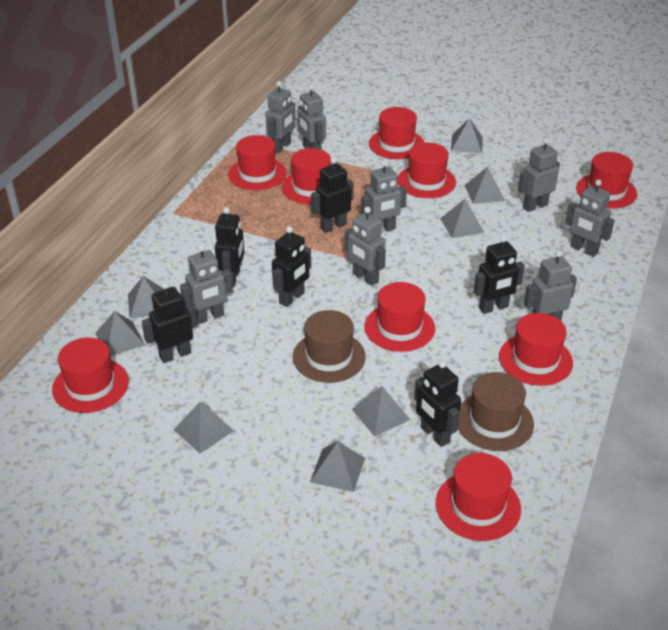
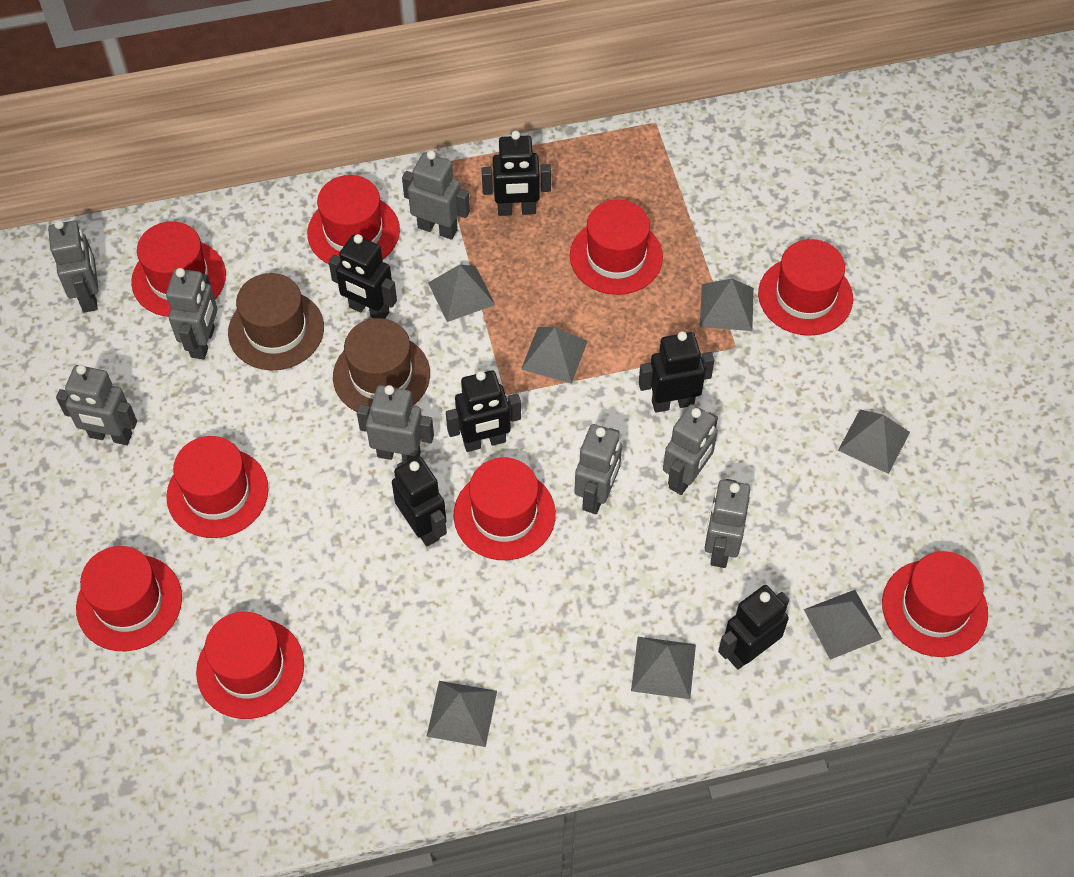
grey pyramid: [95,311,145,356] [128,276,164,319] [173,402,234,453] [310,442,365,492] [351,386,410,436] [440,199,484,238] [451,118,483,153] [464,167,505,204] = 8 -> [426,681,497,747] [428,265,495,322] [521,327,588,384] [631,637,696,699] [700,279,754,331] [804,590,882,659] [838,409,910,474] = 7

